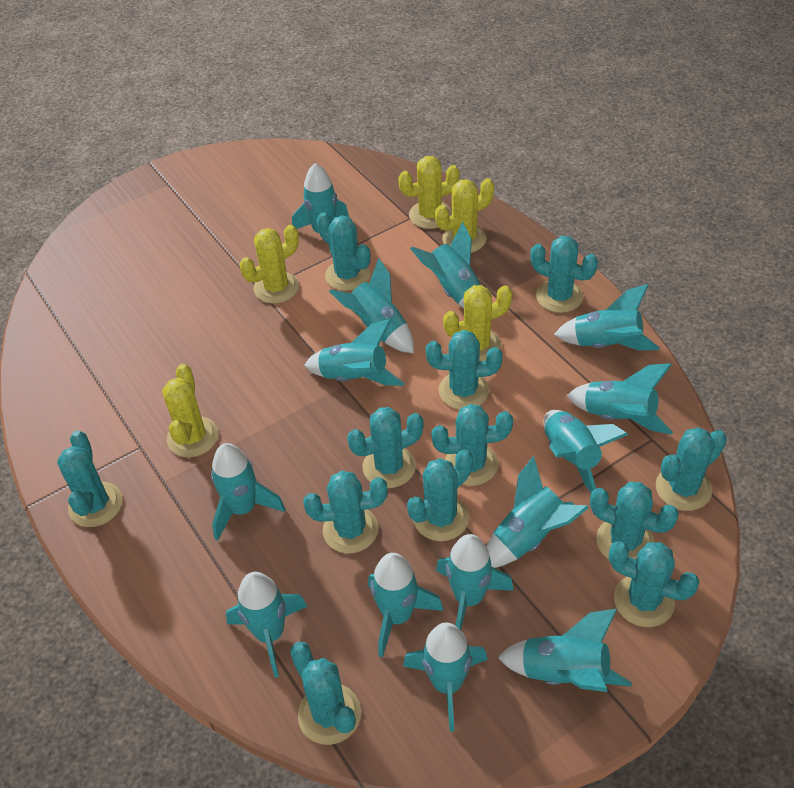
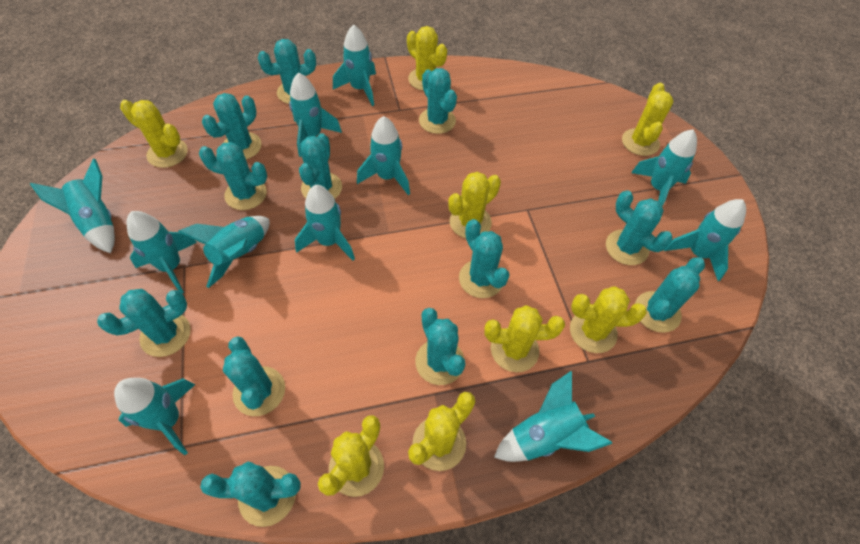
turquoise rocket: [211,443,285,541] [226,572,308,677] [292,163,349,255] [304,319,405,386] [329,258,414,353] [368,553,443,658] [403,623,487,732] [410,222,481,308] [436,534,514,630] [486,456,589,568] [498,609,632,692] [544,410,628,493] [554,284,660,350] [567,363,673,435] = 14 -> [30,159,115,253] [114,378,195,455] [127,211,197,293] [178,216,269,288] [289,73,342,157] [295,185,355,261] [333,24,376,106] [357,116,410,195] [494,371,613,462] [631,129,697,206] [664,199,746,281] = 11
yellow cactus: [162,364,218,457] [240,225,299,304] [398,156,460,229] [435,178,494,253] [443,285,512,361] = 5 -> [120,100,188,168] [318,415,384,497] [407,26,447,91] [408,392,475,471] [448,172,501,238] [484,305,565,372] [570,286,647,353] [622,83,673,156] = 8

